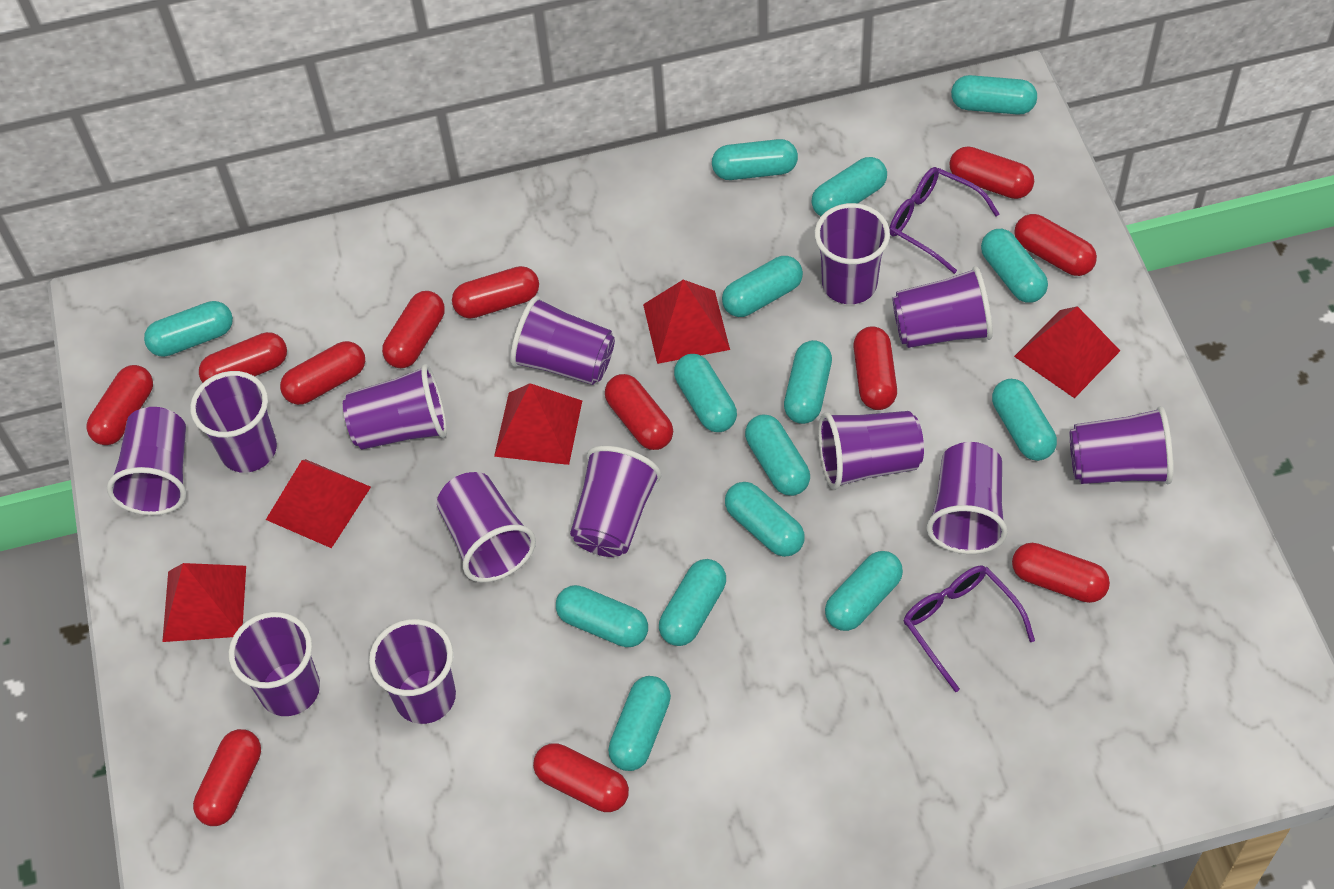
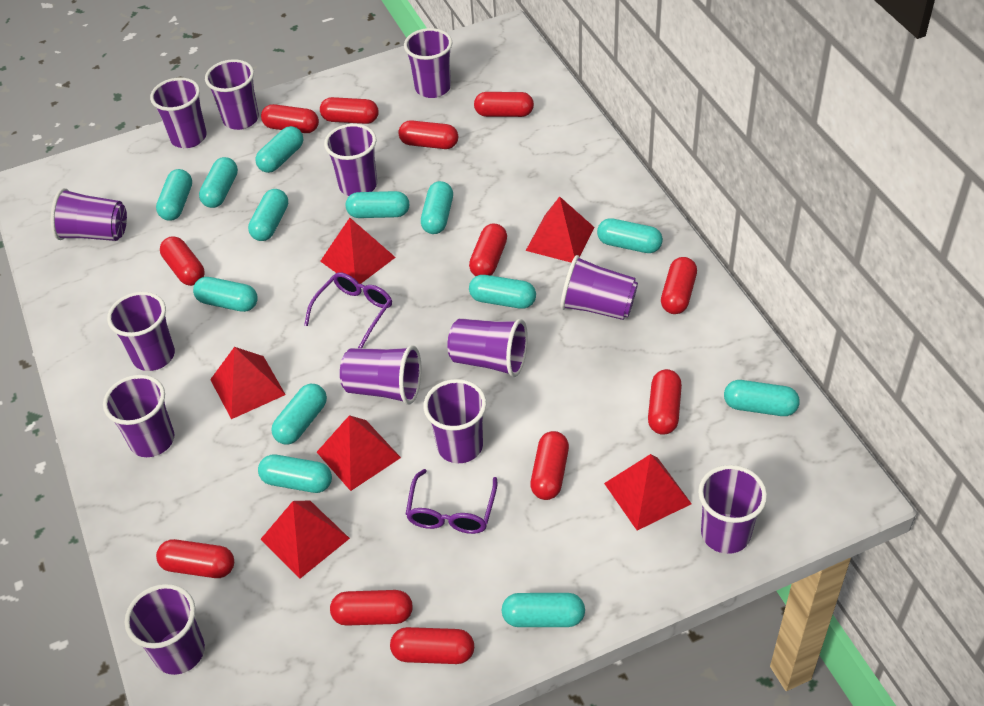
red pyramid: [162,563,246,642] [266,459,371,548] [494,383,582,465] [643,280,730,364] [1014,306,1120,398] = 5 -> [210,347,286,419] [260,501,350,579] [317,415,401,491] [320,218,396,284] [526,197,595,263] [604,454,692,530] = 6
turquoise capsule: [144,301,233,357] [556,585,648,647] [608,676,671,771] [659,559,726,646] [674,354,737,432] [712,139,798,180] [722,256,803,317] [725,482,805,557] [745,415,810,496] [784,340,832,424] [811,157,887,216] [825,551,903,631] [951,75,1037,115] [981,229,1048,303] [992,379,1057,461] = 15 -> [156,169,192,221] [193,277,257,312] [199,157,238,208] [248,189,288,241] [255,126,303,173] [258,454,332,493] [271,384,327,444] [346,191,409,218] [421,181,453,234] [469,275,536,309] [502,593,585,627] [597,218,663,253] [724,380,800,416] = 13

